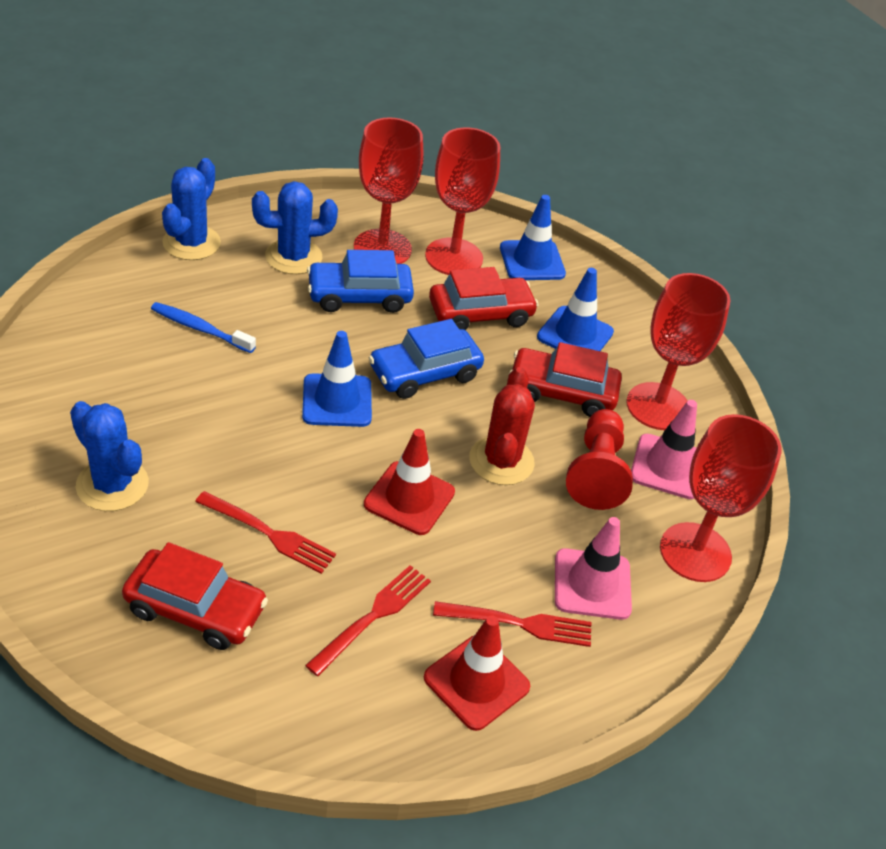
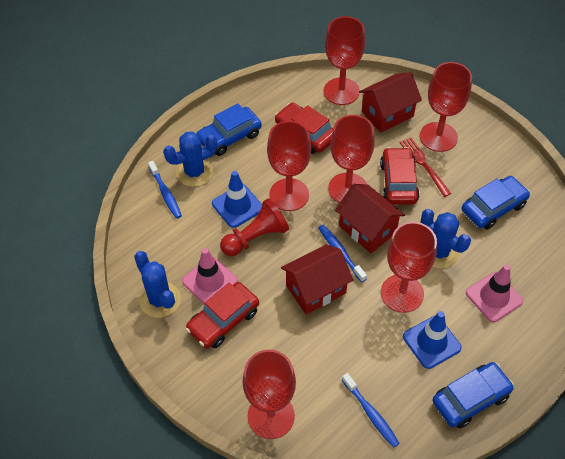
blue car: [307,250,414,313] [369,319,484,399] = 2 -> [196,103,262,156] [432,362,514,428] [462,176,530,230] = 3
blue toothbrush: [151,302,256,353] = 1 -> [148,161,182,219] [318,225,367,282] [342,373,400,448] = 3
blue traffic cone: [302,331,372,427] [500,195,566,280] [537,268,614,351] = 3 -> [212,171,262,228] [403,311,462,369] = 2
red cactus: [469,367,535,485] = 1 -> none = 0
red fork: [195,491,336,574] [305,565,431,676] [433,601,591,647] = 3 -> [399,137,451,197] = 1
red goblet: [354,117,424,264] [425,127,500,275] [626,273,731,430] [660,414,782,582] = 4 -> [242,350,296,439] [267,121,311,211] [324,16,365,105] [328,115,375,203] [381,222,437,313] [420,62,472,152] = 6
red house: none = 0 -> [281,244,353,315] [335,184,405,253] [359,72,422,133] = 3
red traffic cone: [364,429,455,535] [424,615,530,731] = 2 -> none = 0

